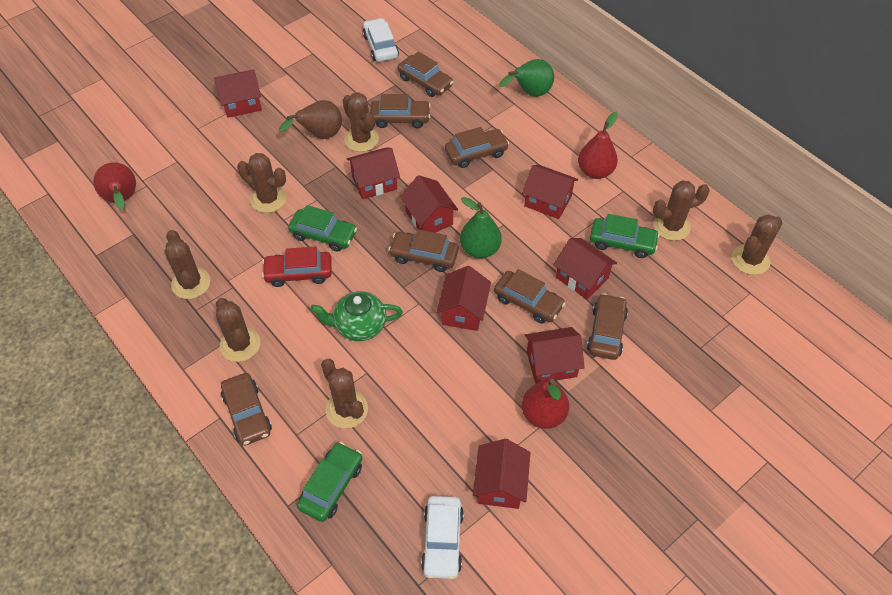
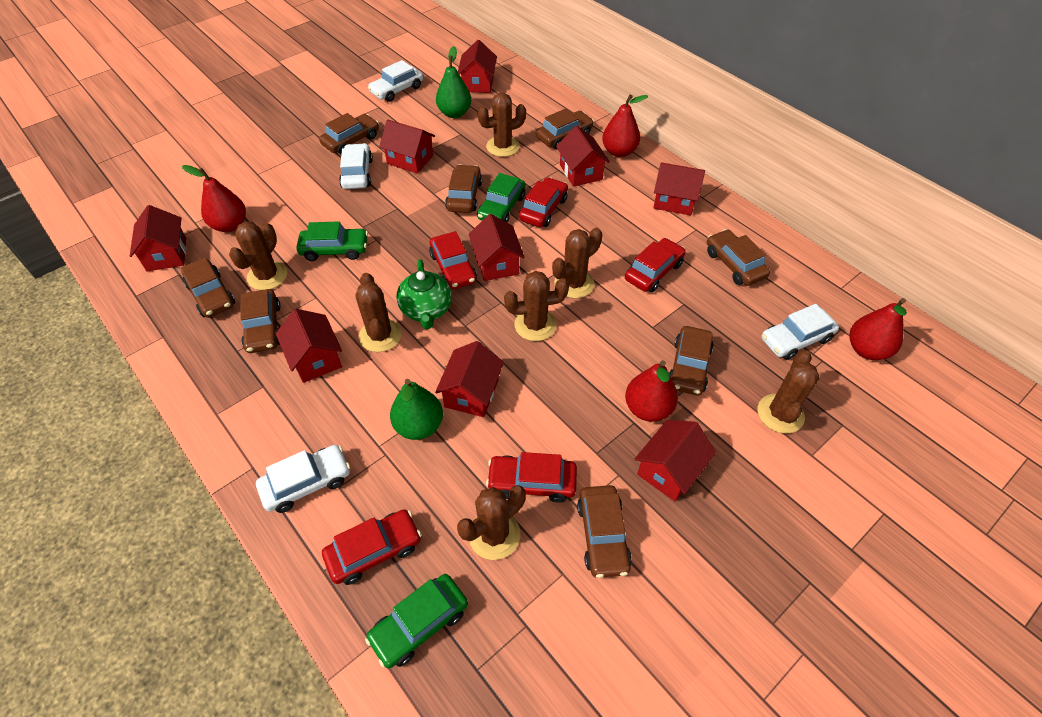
brown car: [221,373,272,446] [370,94,431,128] [388,229,459,272] [398,52,453,97] [445,127,509,168] [494,269,566,324] [587,293,628,360] = 7 -> [181,258,235,318] [241,289,281,353] [319,113,379,154] [445,165,482,213] [536,108,594,149] [577,485,632,578] [669,326,714,395] [707,229,770,286] = 8
brown pear: [279,100,342,139] = 1 -> none = 0
red car: [262,246,332,287] = 1 -> [322,509,421,585] [429,231,477,289] [486,452,577,503] [519,177,568,227] [625,238,686,292] = 5
red house: [214,69,262,118] [347,147,400,199] [400,175,458,233] [437,266,491,331] [473,439,531,509] [522,165,578,219] [525,327,585,384] [553,238,617,300] = 8 -> [130,205,186,272] [276,309,342,383] [379,120,435,174] [435,341,504,417] [458,40,497,93] [469,214,525,281] [556,126,610,187] [635,420,716,501] [653,162,705,216] = 9
red pear: [93,162,136,210] [522,379,569,429] [578,112,618,179] = 3 -> [182,165,246,232] [602,95,648,157] [625,360,678,422] [850,298,907,360] = 4
white car: [363,18,399,62] [421,496,464,579] = 2 -> [256,445,350,513] [339,143,373,189] [368,60,423,102] [762,304,839,360] = 4

